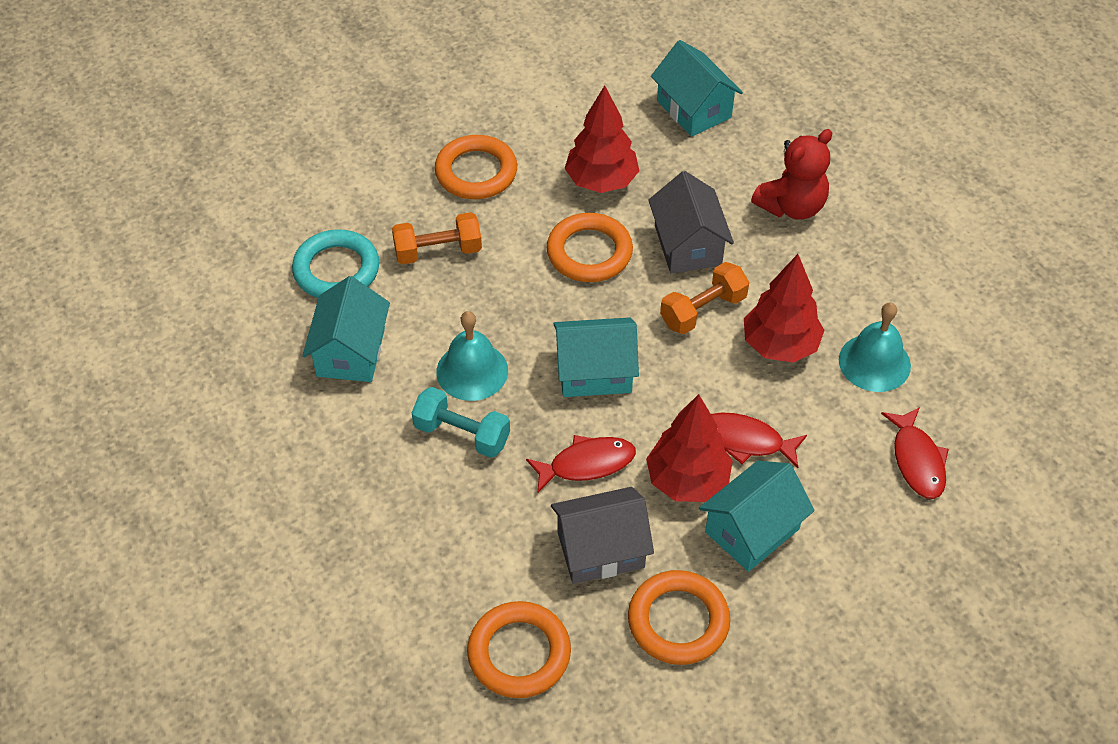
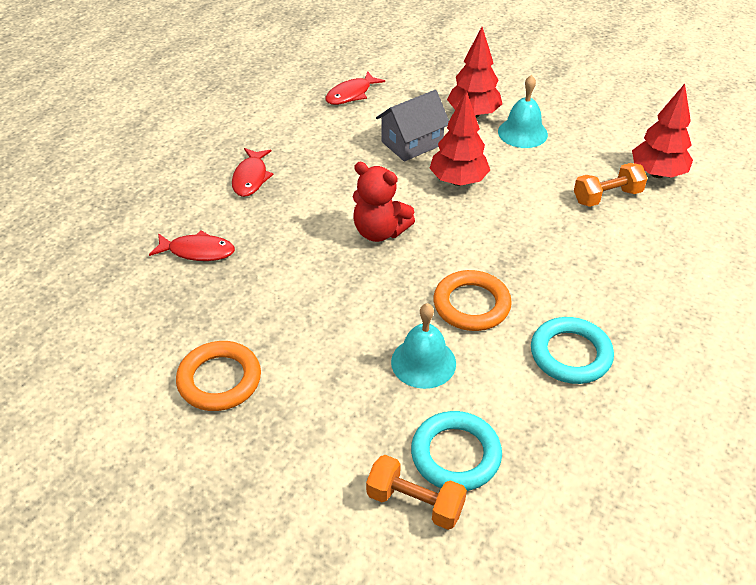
grey house: [551,487,654,584] [648,171,734,274] = 2 -> [376,90,449,162] = 1
orange ring: [435,135,517,199] [467,601,571,698] [547,213,633,282] [628,570,730,665] = 4 -> [176,341,261,411] [433,270,512,331] = 2
turquoise dumbbell: [412,387,510,458] = 1 -> none = 0
turquoise house: [302,276,390,382] [553,317,639,397] [651,40,743,137] [699,461,815,572] = 4 -> none = 0
turquoise ring: [292,229,379,298] = 1 -> [411,411,502,491] [531,317,614,384] = 2

